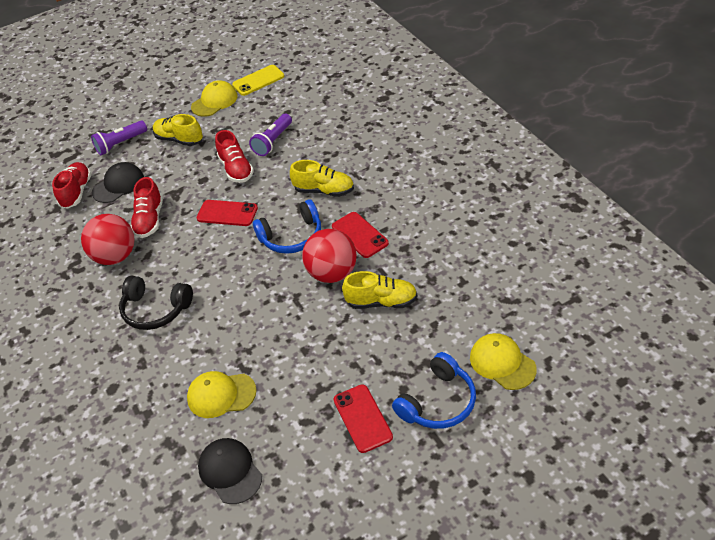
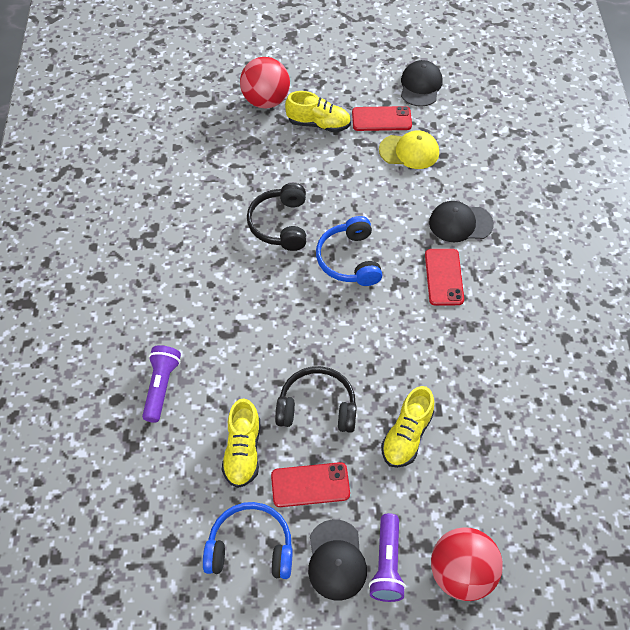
black cap: [92,162,144,203] [198,438,262,504] = 2 -> [308,519,367,601] [401,60,442,107] [429,201,494,242] = 3
black headphones: [119,275,193,330] = 1 -> [247,183,306,251] [275,366,357,433] = 2
red shoe: [52,162,92,209] [131,177,163,238] [215,130,254,183] = 3 -> none = 0
yellow cap: [187,371,257,418] [191,81,238,117] [470,333,537,390] = 3 -> [379,130,439,169] = 1
yellow phone: [232,65,284,96] = 1 -> none = 0

